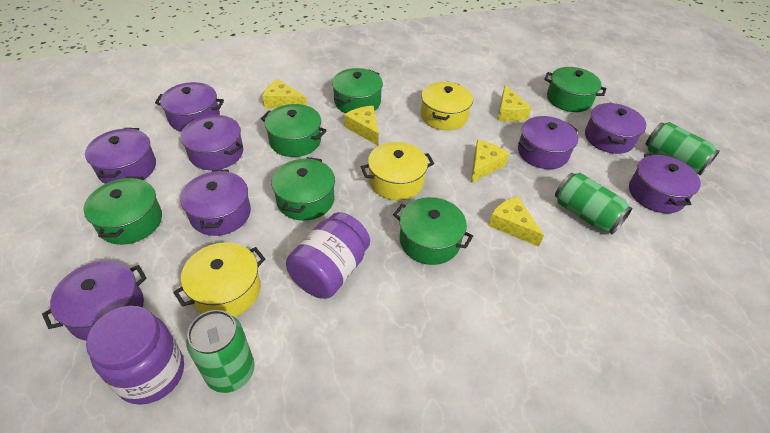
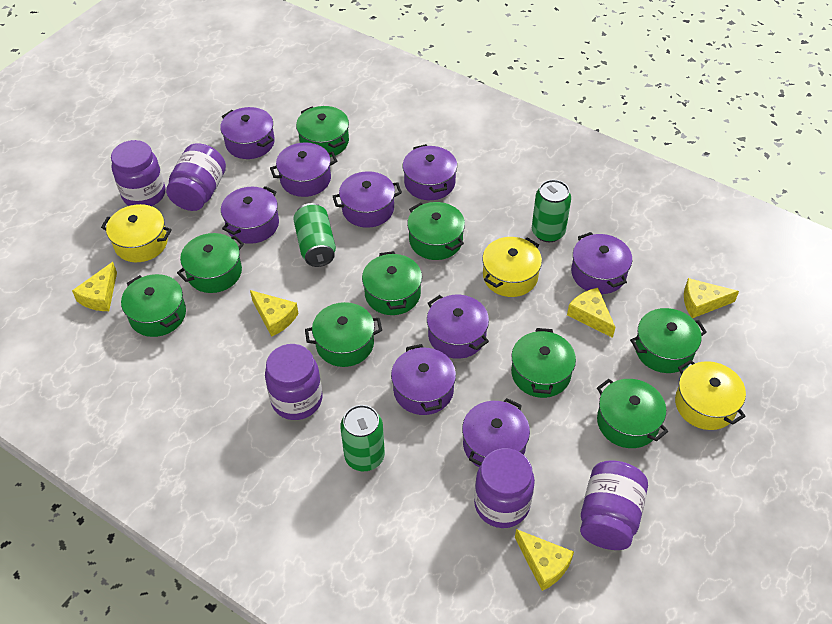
green pot: [83,176,162,245] [261,104,327,157] [271,157,335,221] [332,68,383,113] [393,197,473,265] [544,67,606,112] = 6 -> [121,274,186,337] [177,233,244,293] [296,106,349,157] [305,302,382,367] [362,251,422,315] [407,202,465,260] [511,328,576,398] [597,379,668,448] [630,308,707,373] = 9
purple jar: [86,306,184,405] [286,212,370,299] = 2 -> [111,140,166,206] [166,143,226,211] [265,344,323,420] [474,448,535,528] [580,460,648,550] = 5
purple pot: [42,260,146,341] [85,128,156,184] [155,82,224,132] [180,169,251,236] [181,115,243,170] [518,116,578,169] [585,102,646,154] [629,154,701,214] = 8 -> [220,107,275,159] [221,186,279,244] [270,142,337,197] [333,171,402,228] [391,344,456,415] [403,144,457,200] [427,295,489,359] [462,398,530,467] [571,232,632,294] = 9

